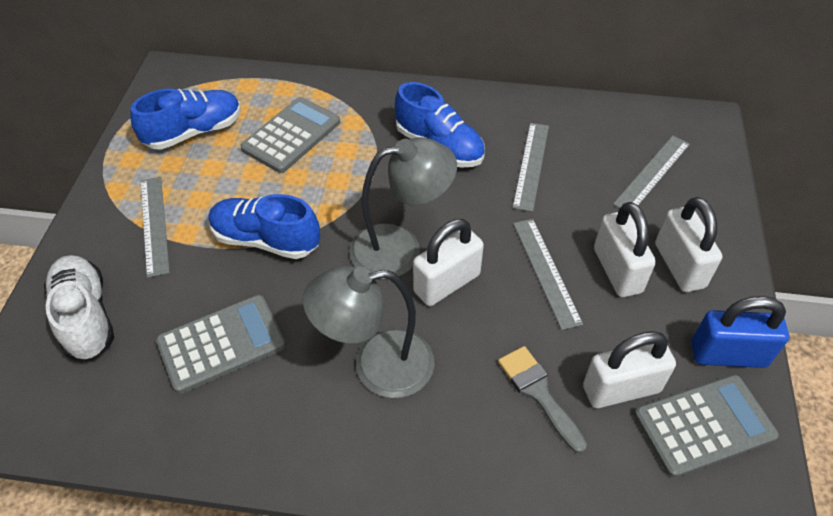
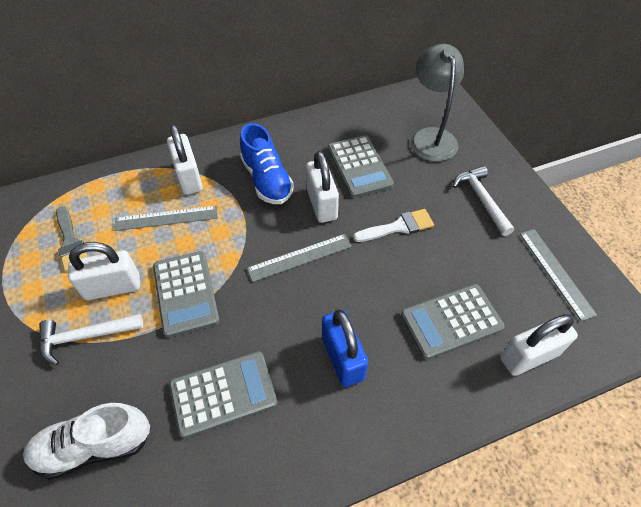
blue shoe: [130,89,241,150] [208,194,320,259] [395,82,485,167] = 3 -> [240,123,294,204] = 1
grey calculator: [156,295,286,394] [240,97,340,173] [634,374,779,478] = 3 -> [153,251,220,338] [169,351,278,438] [328,135,394,198] [401,284,505,360] = 4
grey lamp: [303,266,435,398] [349,137,457,279] = 2 -> [410,44,464,162] = 1
grey ruler: [140,177,170,278] [512,123,549,212] [513,219,583,330] [613,136,690,208] = 4 -> [114,206,218,231] [247,234,352,282] [520,229,597,321] = 3
white brush: none = 0 -> [353,209,434,242] = 1
white hammer: none = 0 -> [39,314,143,366] [453,166,514,236] = 2

